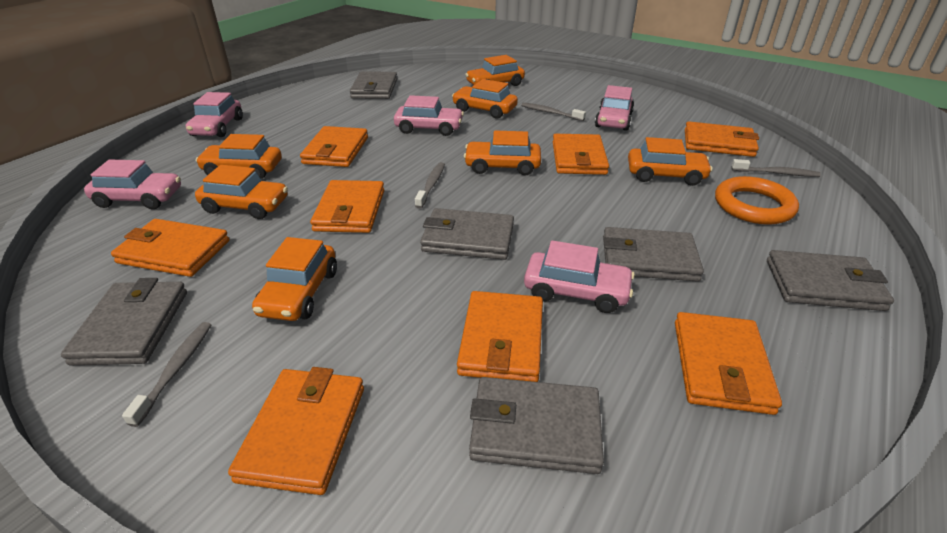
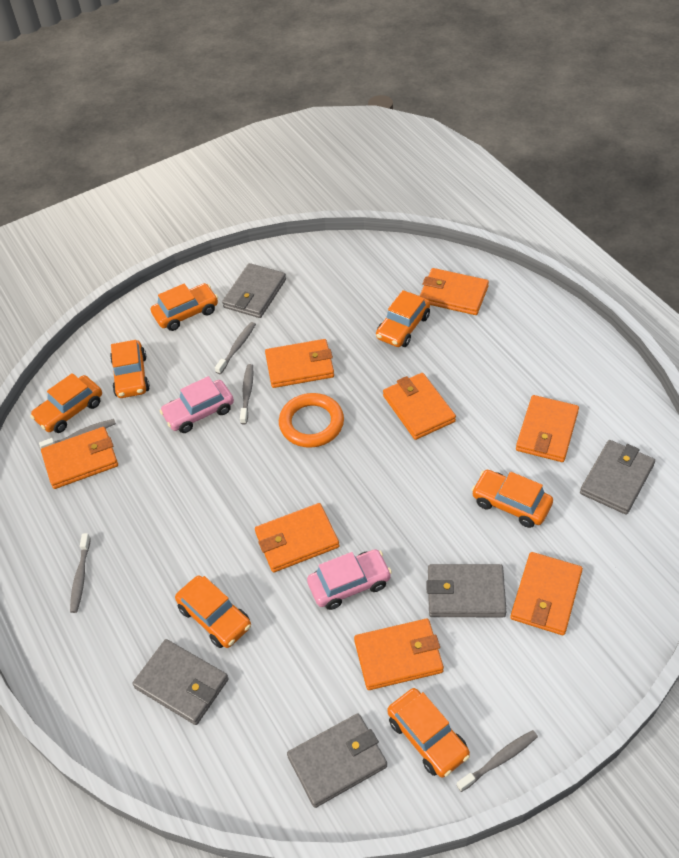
grey toothbrush: [122,322,211,427] [415,162,445,209] [521,103,586,121] [731,159,821,177] = 4 -> [39,419,116,448] [70,533,91,613] [215,322,256,374] [240,364,254,424] [456,730,538,792] = 5
grey wallet: [61,278,187,365] [350,71,397,99] [420,208,514,260] [469,377,604,474] [603,227,704,282] [767,250,894,311] = 6 -> [132,639,229,725] [222,263,286,318] [287,713,387,808] [426,564,507,617] [580,440,655,515] = 5
pink car: [84,159,181,209] [186,92,243,137] [394,95,464,136] [524,240,635,313] [595,85,634,131] = 5 -> [160,376,234,433] [307,549,392,610] = 2

